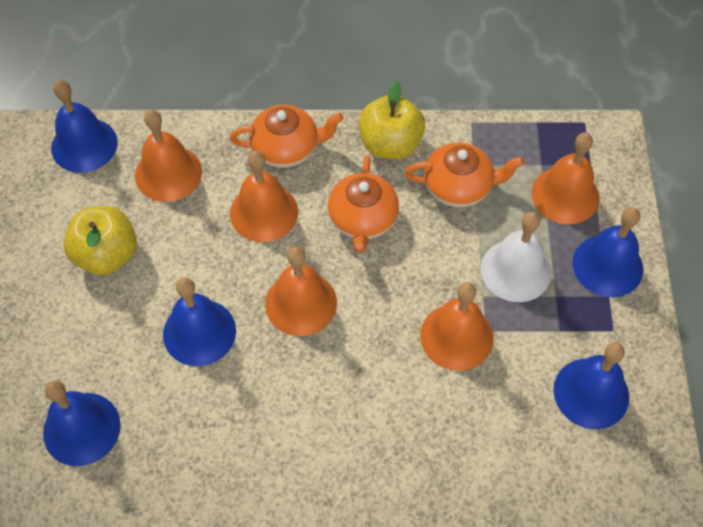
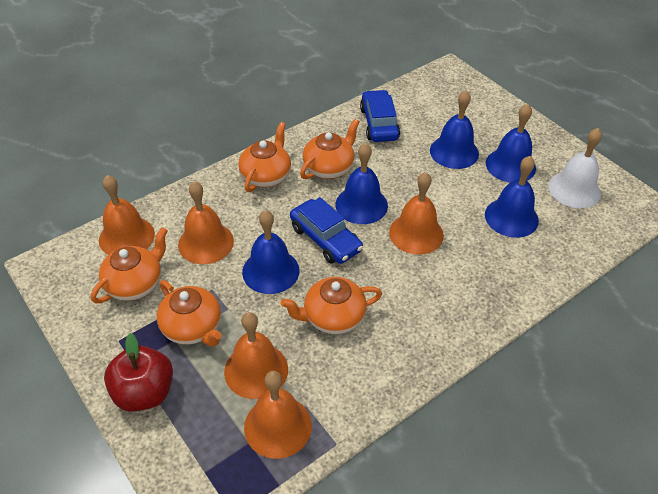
blue car: none = 0 -> [290,197,363,264] [360,90,400,142] = 2
orange teapot: [230,105,343,168] [328,156,399,252] [405,142,524,207] = 3 -> [91,227,168,303] [157,280,222,346] [238,122,291,192] [280,277,382,334] [300,119,360,179] = 5
red apple: none = 0 -> [104,333,173,412] = 1
yellow apple: [63,206,137,275] [359,80,425,160] = 2 -> none = 0

